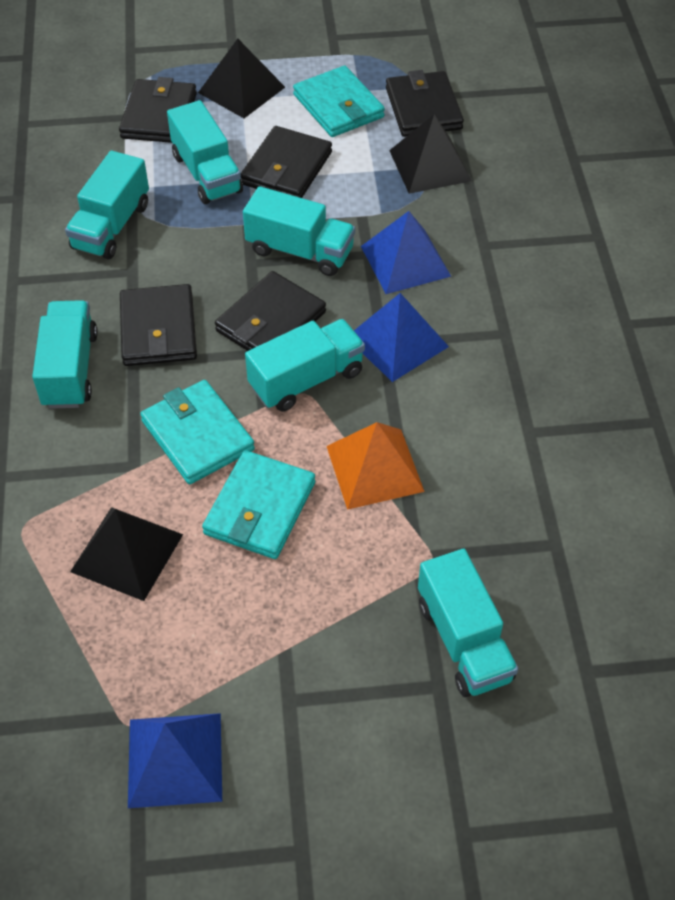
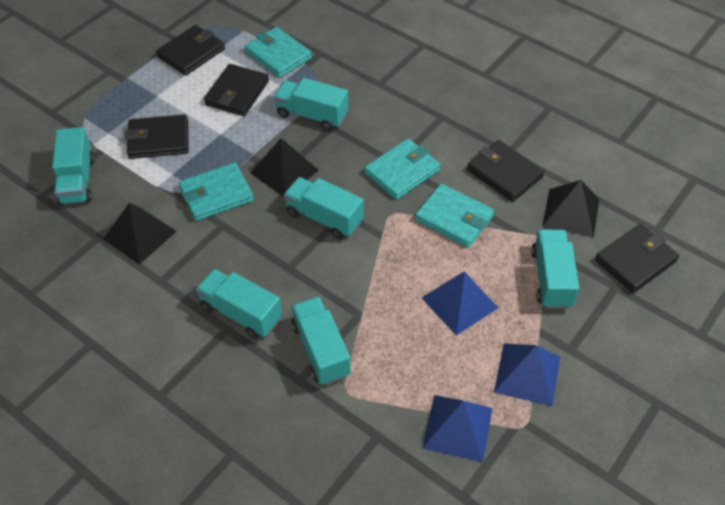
orange pyramid: [327,422,425,510] = 1 -> none = 0
turquoise wallet: [140,380,255,484] [202,450,315,559] [293,66,385,137] = 3 -> [179,162,254,221] [245,27,312,78] [364,139,441,200] [415,184,494,248] = 4

